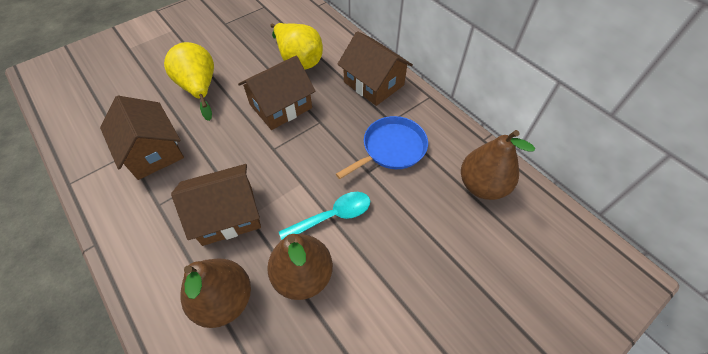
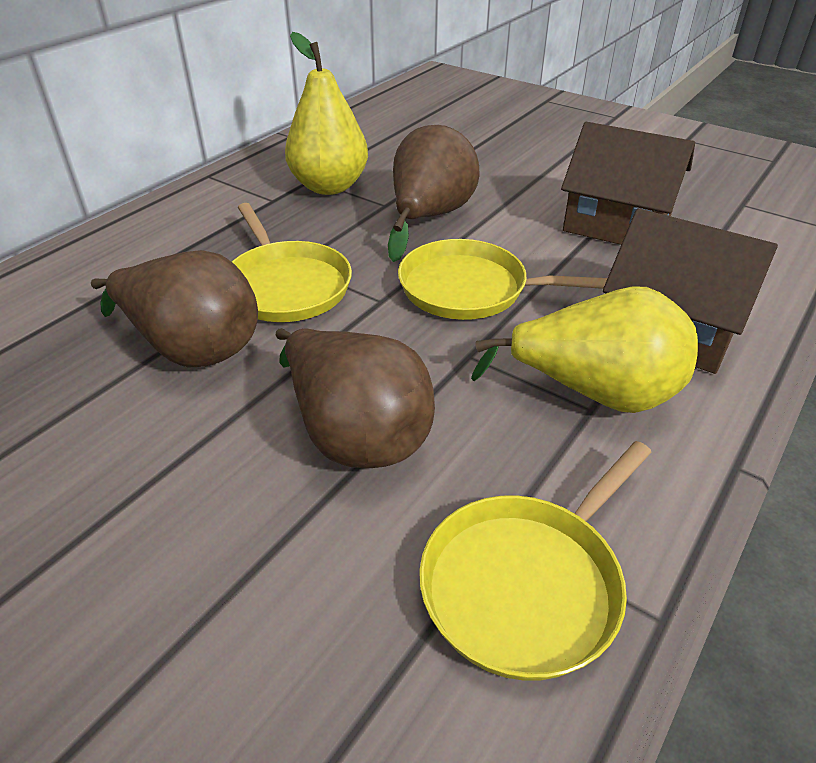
blue pan: [336,116,428,179] = 1 -> none = 0
brown house: [100,96,184,180] [171,164,261,246] [238,55,316,130] [338,31,413,106] = 4 -> [561,122,695,245] [603,208,778,374] = 2
turquoise spoon: [279,192,370,240] = 1 -> none = 0
yellow pan: none = 0 -> [232,203,352,322] [398,239,607,320] [419,441,652,681] = 3

